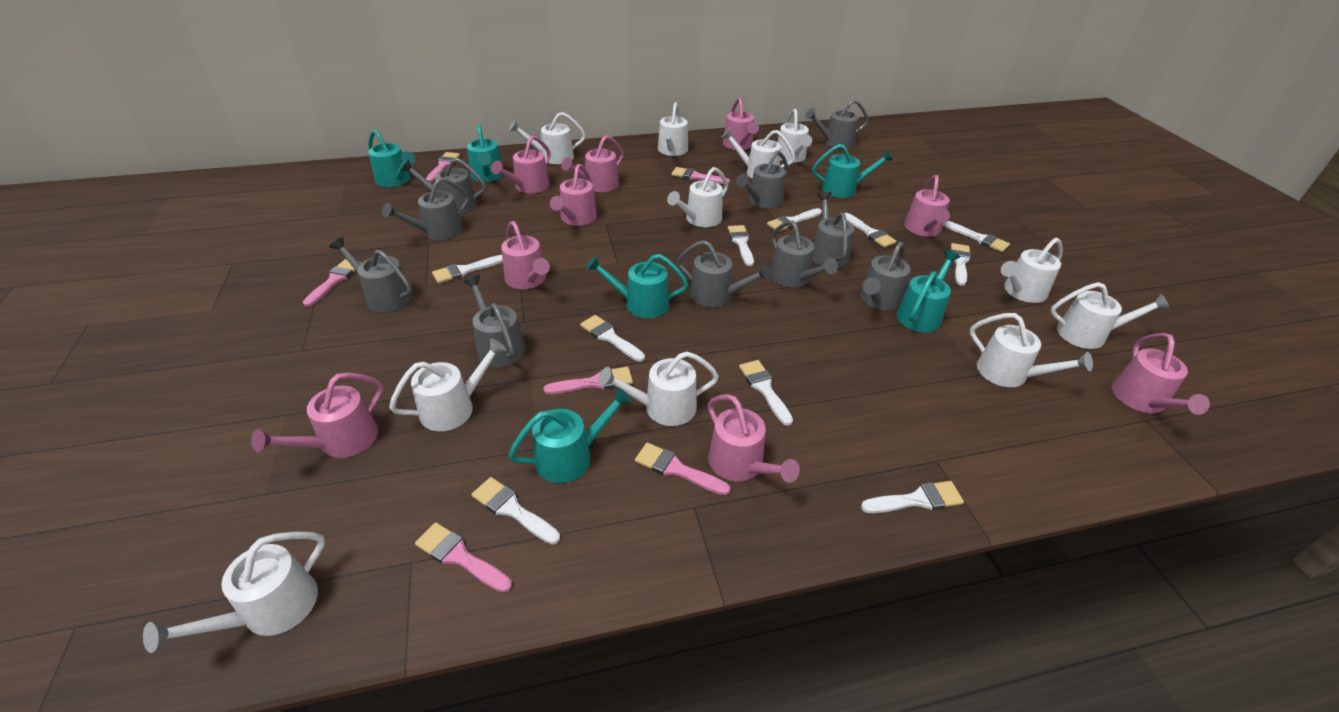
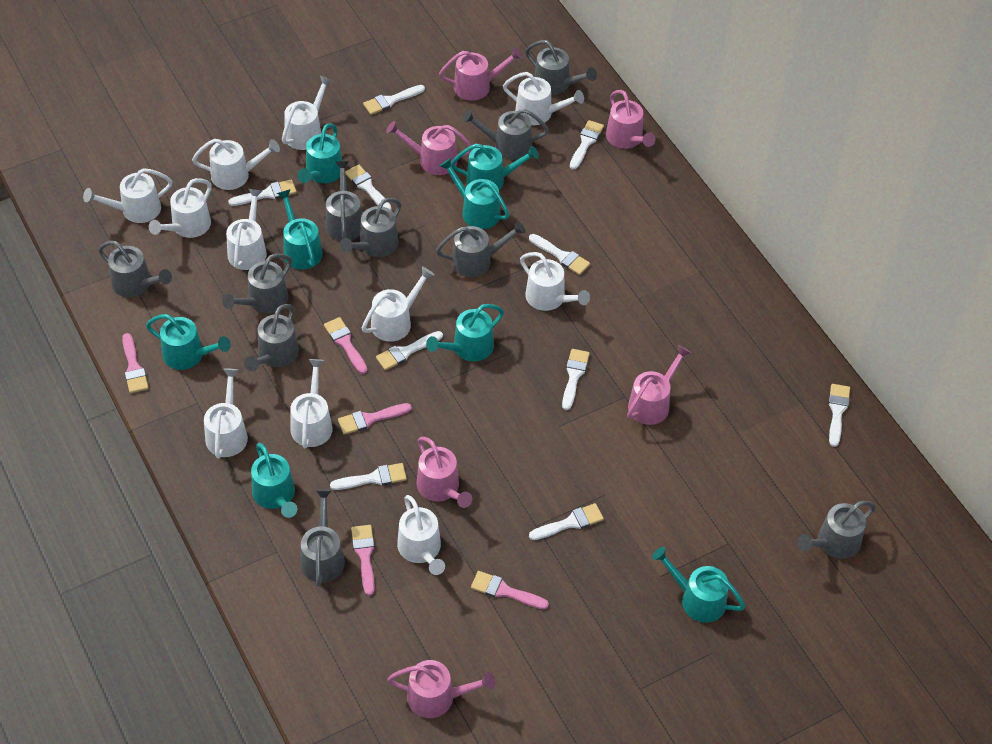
pink brush: [303,259,361,307] [415,522,512,593] [426,152,460,182] [543,367,633,394] [635,443,731,495] [671,167,730,184] = 6 -> [122,333,148,393] [324,317,367,374] [338,403,412,435] [351,525,375,596] [471,571,549,609] = 5
pink watering can: [251,373,384,458] [491,136,551,193] [501,221,550,289] [550,164,597,226] [561,135,624,192] [708,394,800,483] [723,98,759,150] [904,175,950,237] [1112,333,1210,415] = 9 -> [386,121,472,175] [387,660,495,718] [416,437,472,508] [439,47,522,101] [606,90,656,149] [627,345,691,425] = 6
turquoise watering can: [368,130,415,187] [467,124,503,182] [508,387,632,483] [586,254,688,318] [812,144,893,198] [897,250,960,332] = 6 -> [146,314,231,370] [251,443,297,518] [277,189,323,269] [297,123,342,183] [426,304,504,361] [439,158,509,229] [451,144,539,190] [652,547,745,623] = 8

